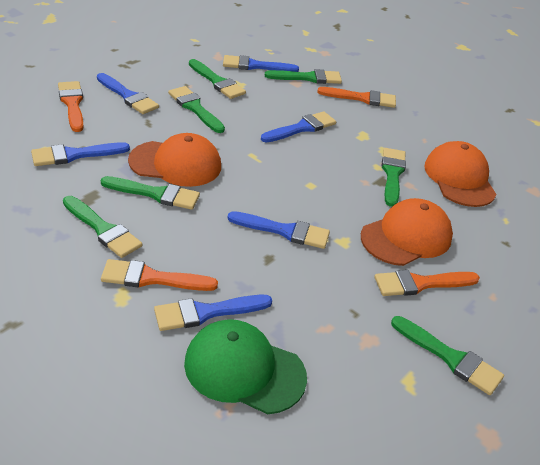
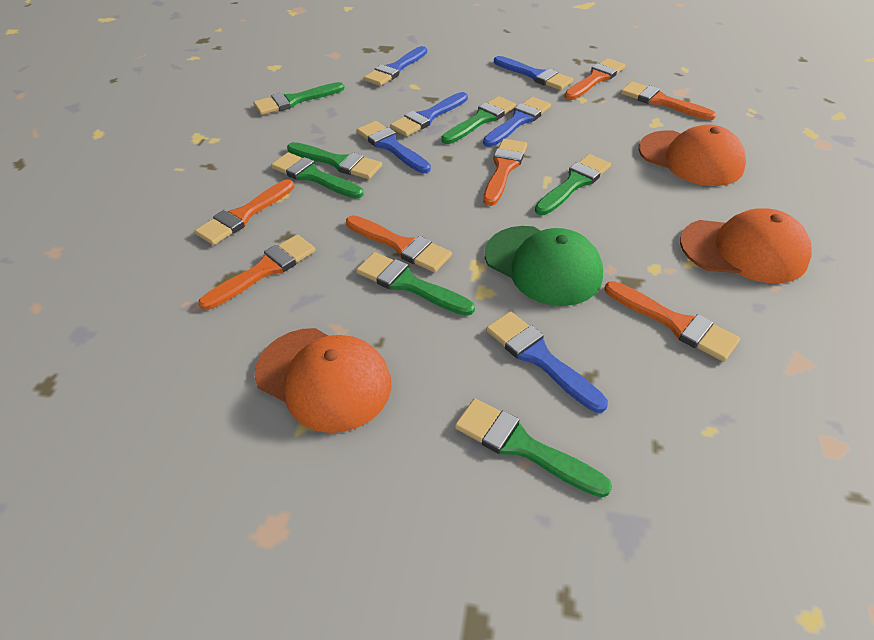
orange brush: [58,81,84,132] [101,259,218,291] [317,87,396,108] [374,270,480,296] = 4 -> [195,179,295,245] [198,234,316,310] [346,215,452,273] [483,139,527,206] [564,58,626,100] [604,281,740,362] [621,81,716,120] = 7

